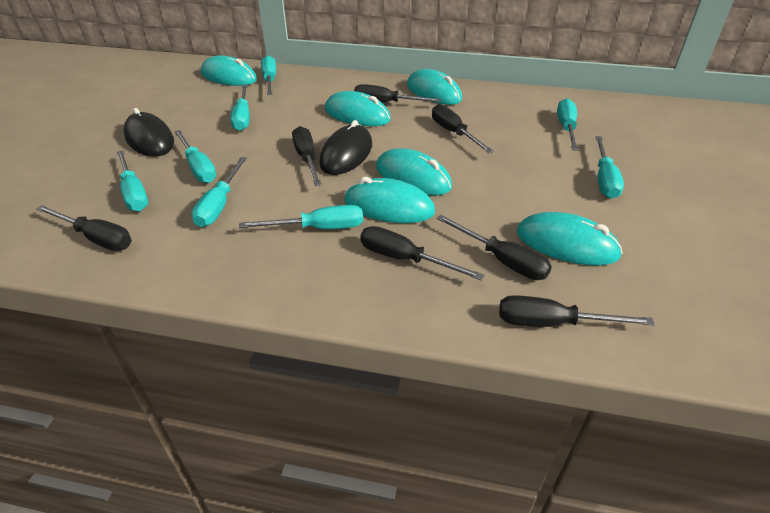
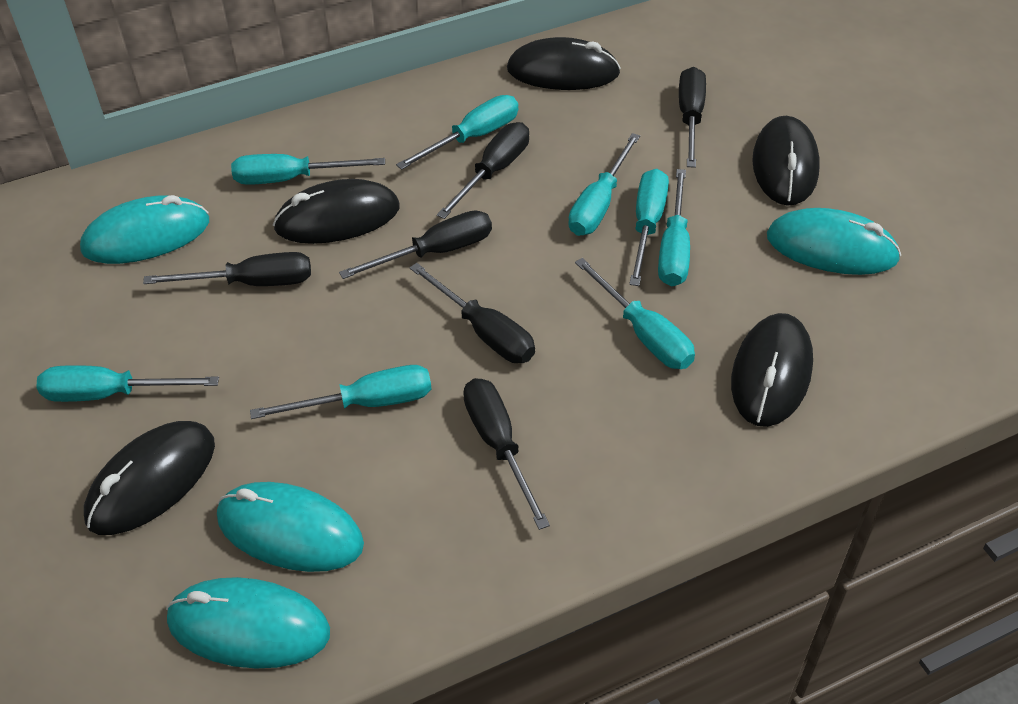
black mouse: [123,108,174,156] [319,120,372,175] = 2 -> [84,421,215,535] [273,179,400,244] [507,37,621,90] [731,313,813,427] [752,116,820,206] = 5
black screwdriver: [36,205,132,251] [292,126,321,186] [354,84,441,103] [360,226,484,280] [432,104,494,153] [436,215,552,280] [499,295,655,327] = 7 -> [143,252,311,286] [339,210,492,279] [410,263,535,363] [437,122,529,219] [463,378,550,530] [679,67,706,168] = 6
turquoise mouse: [201,55,257,86] [325,91,391,126] [344,177,435,223] [376,148,452,195] [407,69,462,105] [517,212,623,266] = 6 -> [80,195,209,264] [166,577,330,669] [217,482,364,572] [767,208,901,275] = 4

